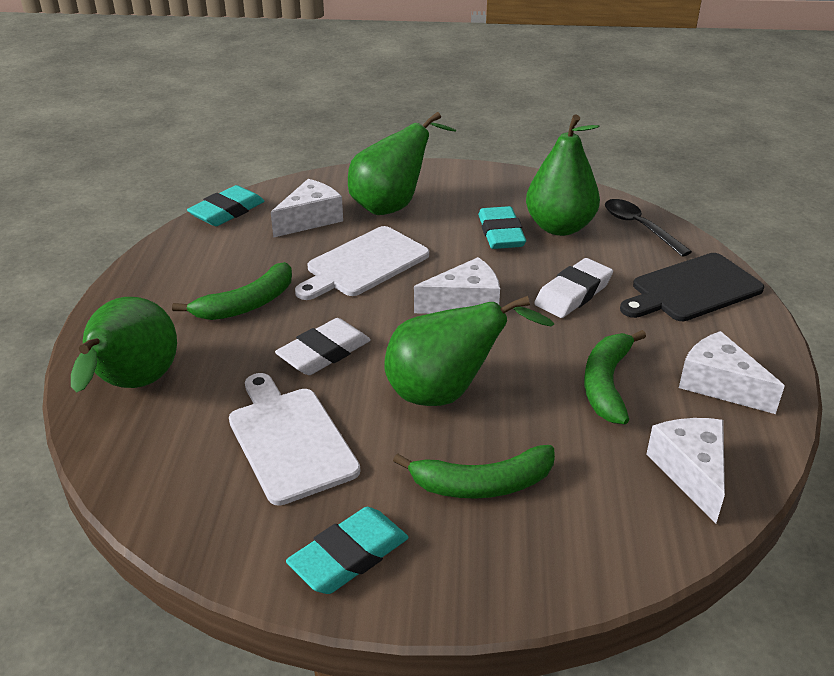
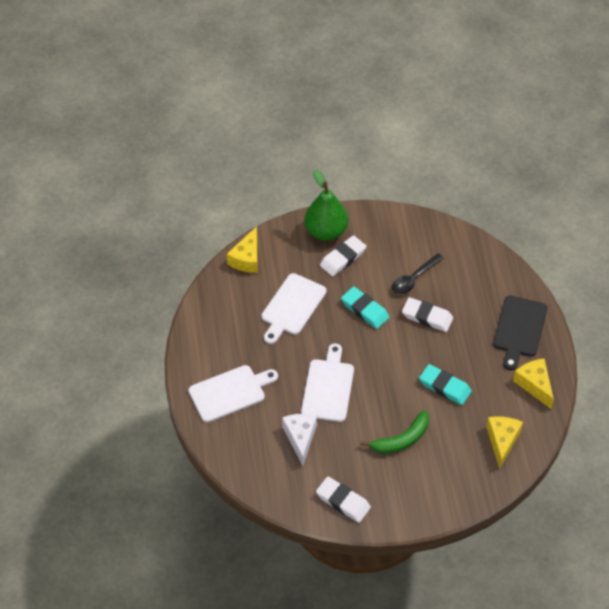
green banana: [172,262,292,320] [393,445,555,499] [584,330,646,424] = 3 -> [361,410,429,454] = 1
green pear: [71,297,177,393] [348,112,456,215] [384,296,554,406] [526,115,600,236] = 4 -> [305,170,348,241] = 1
turquoise eraser: [187,185,265,226] [286,507,409,594] [478,206,526,249] = 3 -> [341,286,389,329] [419,364,472,405] = 2
white cheese: [271,179,343,238] [414,257,500,314] [646,418,725,524] [679,331,785,414] = 4 -> [282,414,317,466] = 1
white cutting board: [229,373,360,506] [295,226,429,300] = 2 -> [189,365,278,422] [261,273,327,344] [301,344,354,422] = 3
white eraser: [275,318,371,375] [534,258,613,318] = 2 -> [316,477,371,523] [320,235,366,276] [402,297,453,332] = 3
yellow cheese: none = 0 -> [227,226,258,273] [486,416,523,469] [513,359,554,409] = 3

